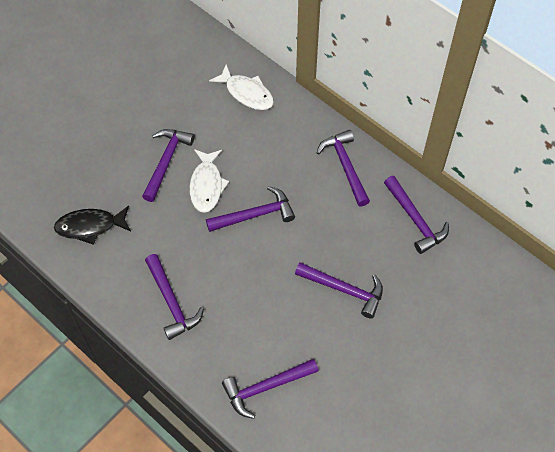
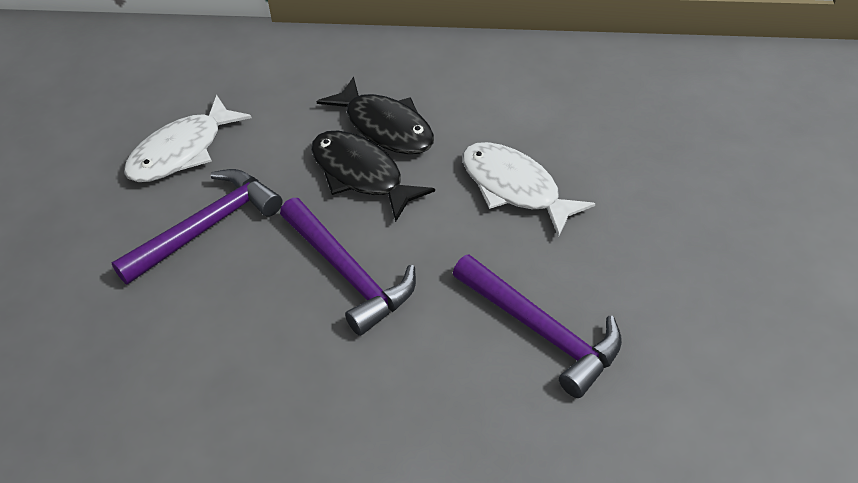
black fish: [54,206,131,245] = 1 -> [311,131,435,222] [316,77,434,154] = 2
purple hammer: [142,129,194,202] [145,254,204,340] [206,186,295,232] [222,359,319,419] [295,262,383,319] [317,130,370,207] [384,176,449,254] = 7 -> [112,169,282,285] [280,198,416,336] [453,254,622,398] = 3

